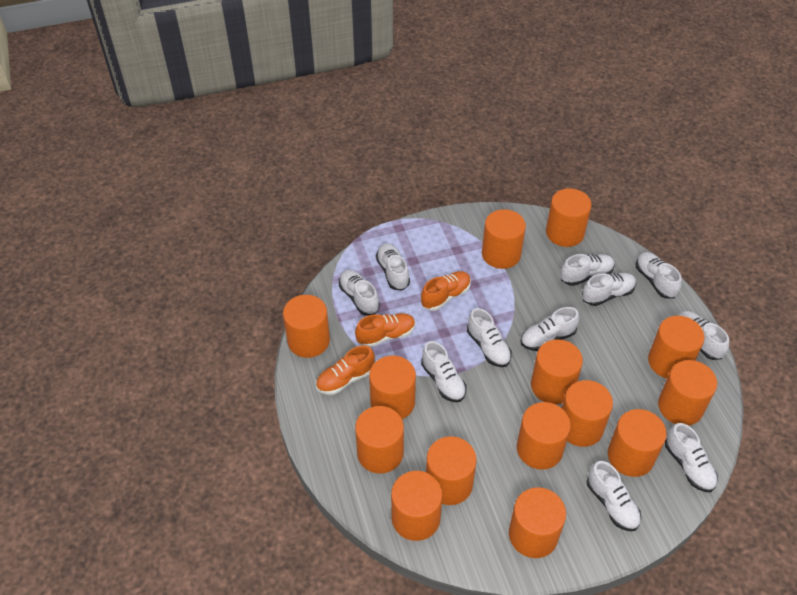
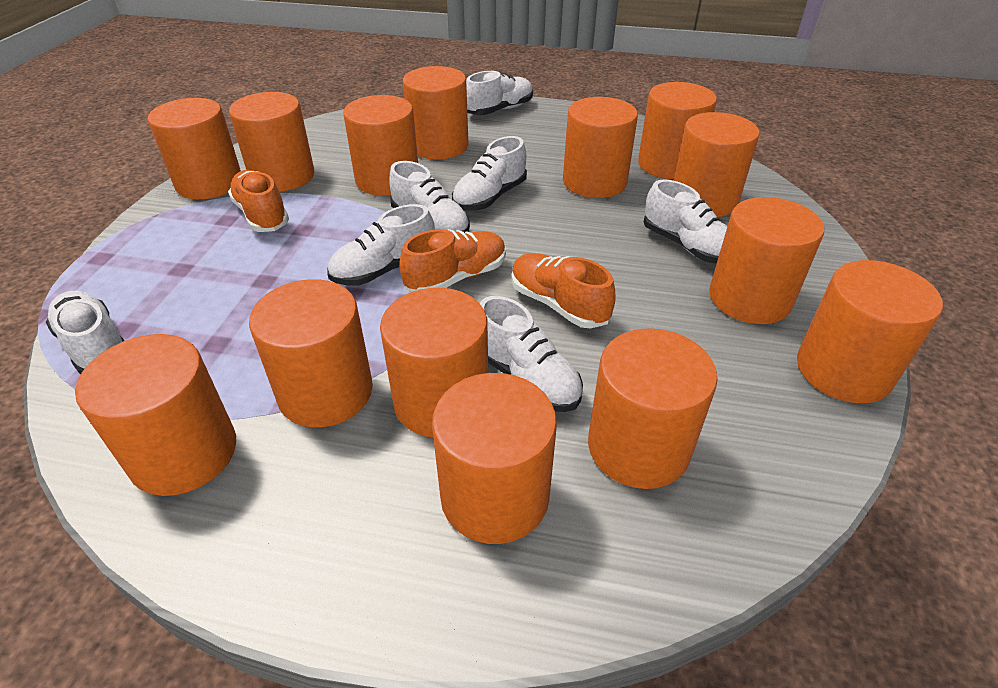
white shoe: [339,270,380,316] [376,243,410,291] [421,341,466,402] [467,308,512,367] [520,307,579,351] [560,254,615,286] [582,273,636,306] [587,461,641,531] [636,252,682,299] [665,423,718,492] [677,311,729,360] = 11 -> [46,291,124,375] [327,204,435,286] [389,161,470,233] [452,136,527,211] [466,71,533,115] [480,296,583,412] [644,180,727,264] = 7

